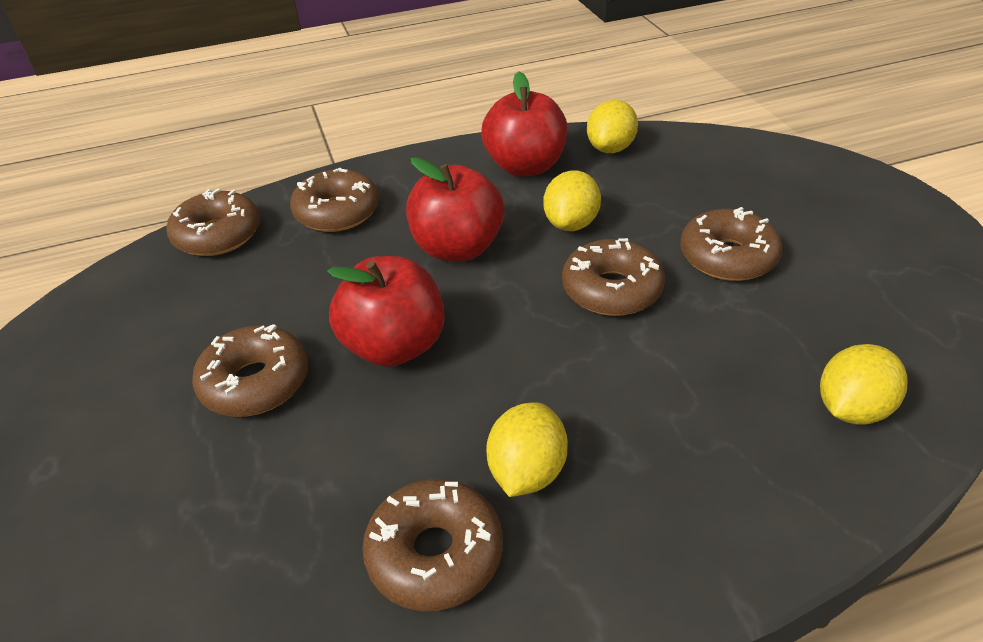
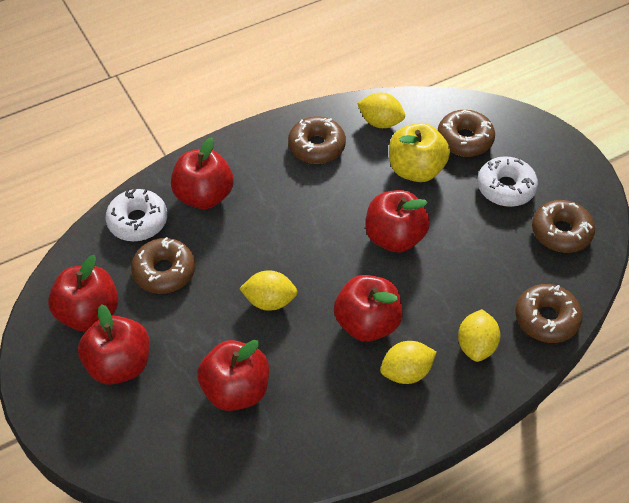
brown donut: [166,189,260,256] [192,324,308,417] [290,168,379,232] [362,479,503,611] [562,238,665,316] [680,207,782,281] = 6 -> [131,237,195,294] [288,116,346,164] [438,109,495,157] [515,284,583,343] [532,200,595,253] = 5
red apple: [327,256,445,367] [406,157,505,261] [481,72,567,176] = 3 -> [48,255,118,331] [78,304,149,385] [171,137,233,209] [197,340,269,411] [334,275,402,342] [365,190,430,252] = 6
white donut: none = 0 -> [105,189,167,241] [478,156,538,207] = 2
yellow apple: none = 0 -> [389,123,450,182] = 1

